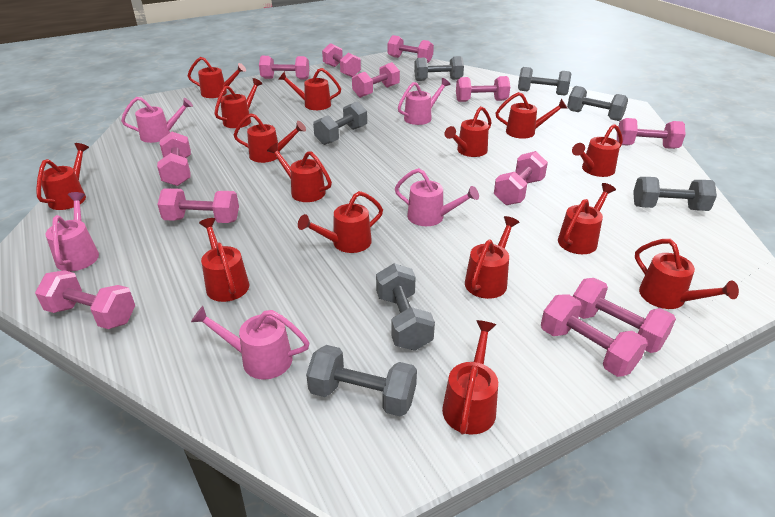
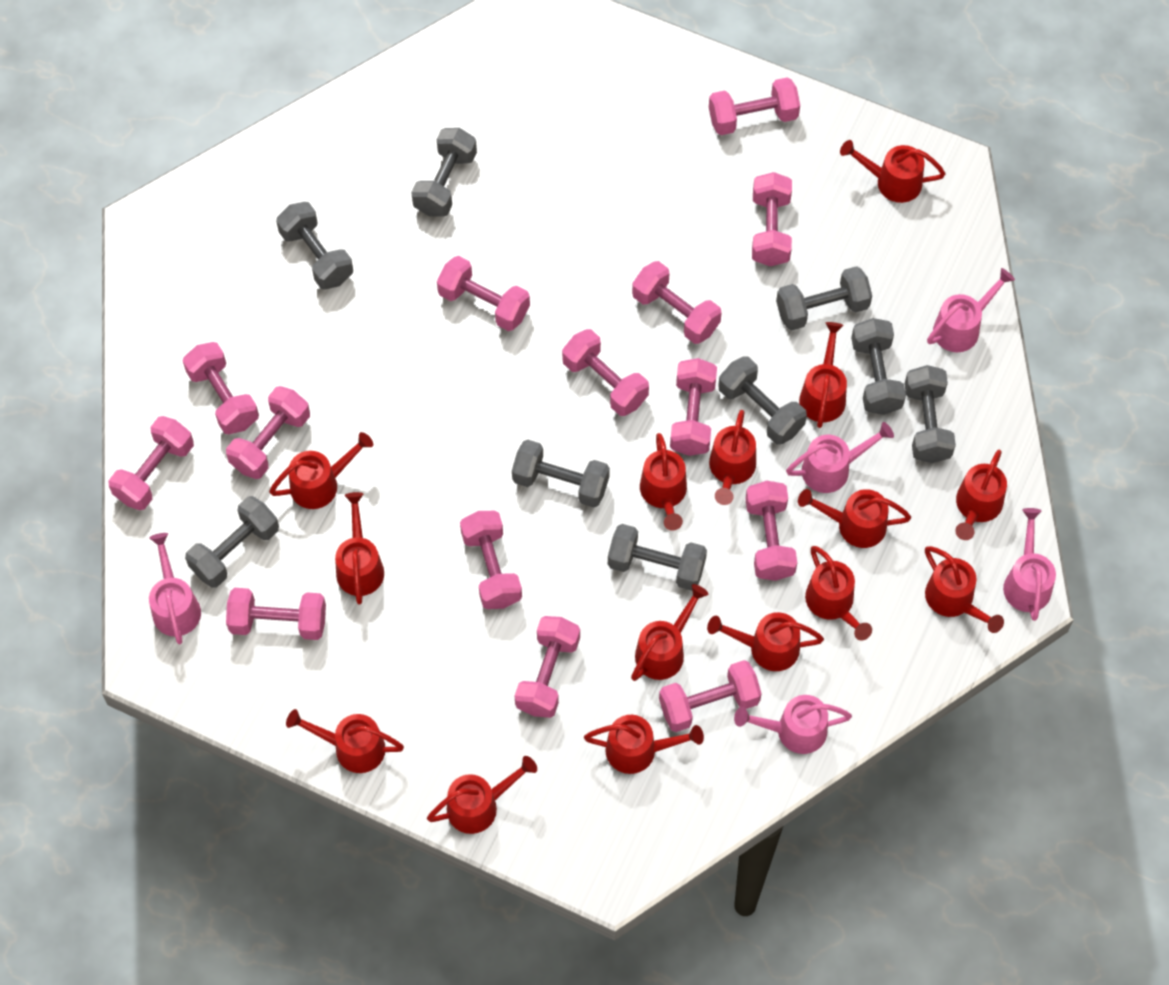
grey dumbbell: [306,345,417,417] [313,101,367,145] [376,263,435,351] [414,56,464,81] [518,67,572,96] [567,86,628,121] [633,177,717,211] = 7 -> [185,496,279,588] [276,202,353,290] [411,128,477,217] [512,440,610,508] [608,524,707,591] [718,356,807,445] [776,266,872,331] [851,318,906,415] [905,365,956,463] = 9
pink dumbbell: [35,270,135,329] [157,132,191,186] [157,188,239,223] [259,56,309,80] [322,43,361,77] [352,62,400,98] [388,35,434,63] [456,76,510,102] [494,151,548,205] [541,294,647,377] [573,278,676,353] [617,118,686,149] = 12 -> [108,416,194,510] [183,342,259,434] [226,386,310,479] [226,588,326,640] [437,256,530,331] [460,511,522,609] [515,616,580,718] [562,329,649,416] [632,261,722,344] [659,660,762,732] [670,358,717,456] [709,77,800,135] [745,481,797,581] [752,172,792,266] = 14

